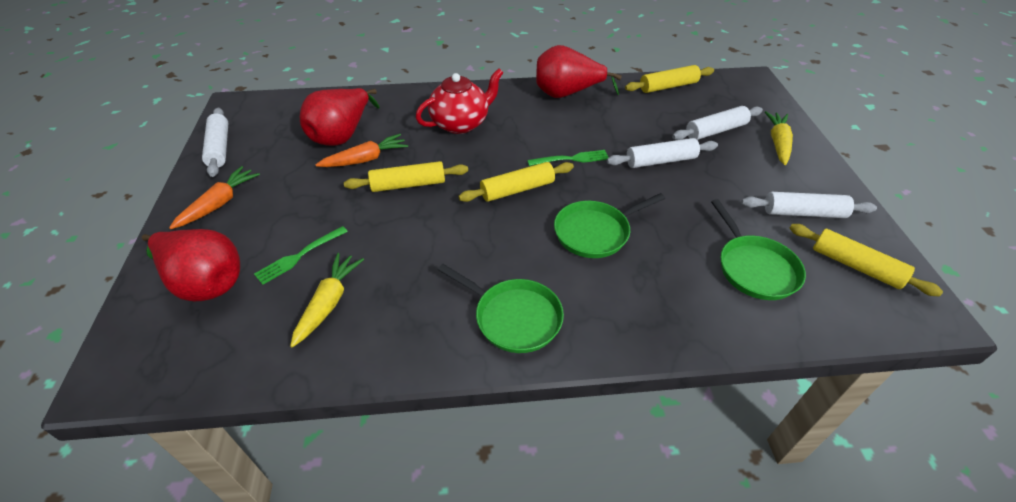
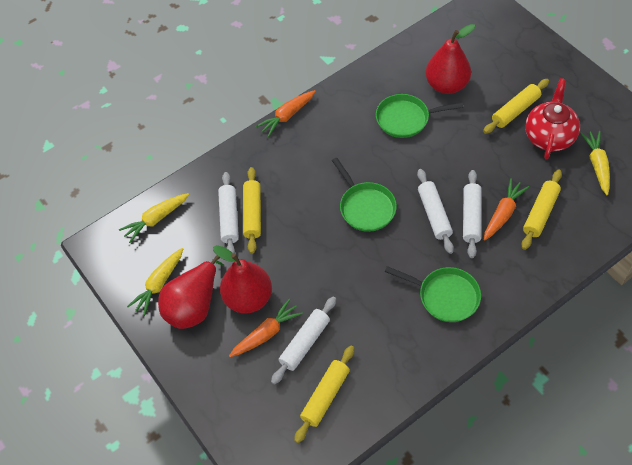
green fork: [254,226,348,285] [527,150,609,166] = 2 -> none = 0
orange carrot: [169,166,260,229] [315,134,408,167] = 2 -> [229,299,303,357] [256,90,316,137] [484,178,529,241] = 3
yellow carrot: [290,253,364,347] [765,111,793,165] = 2 -> [119,193,189,243] [127,248,183,316] [580,131,610,195] = 3

